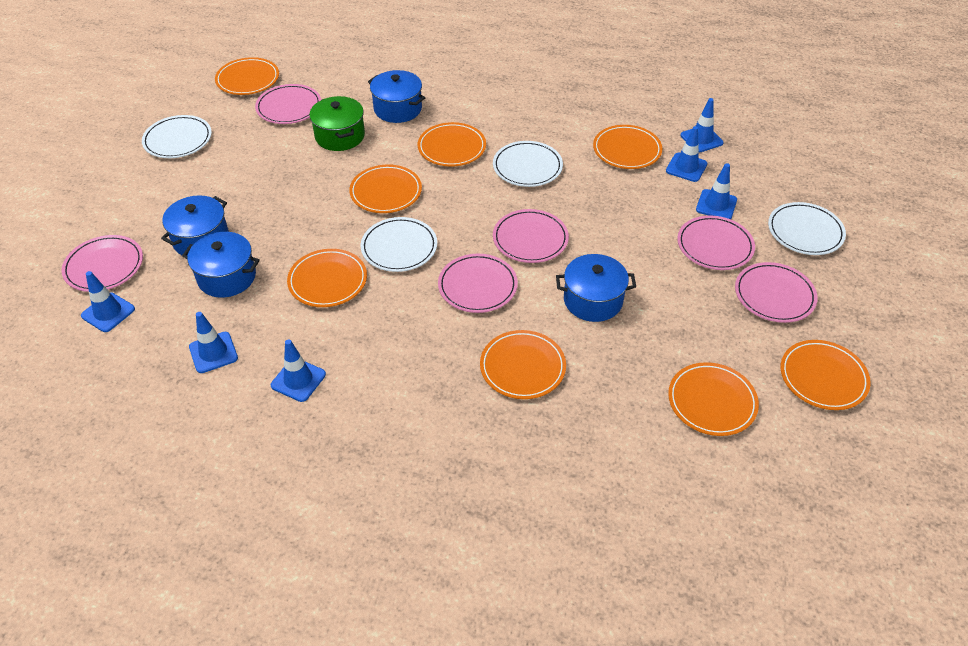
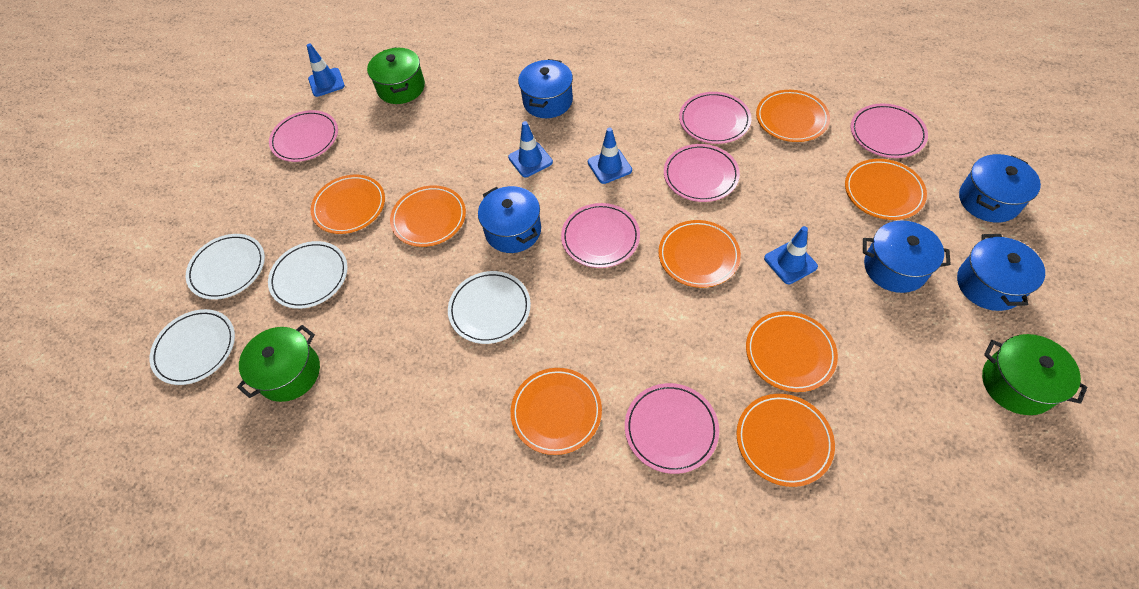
blue pot: [161,195,229,256] [182,232,260,298] [368,70,425,123] [556,254,636,322] = 4 -> [478,186,541,253] [518,59,573,118] [863,221,951,293] [957,234,1045,311] [959,154,1041,223] = 5
blue traffic cone: [81,271,135,332] [189,312,238,373] [271,339,326,402] [666,126,707,182] [680,98,724,153] [696,163,737,219] = 6 -> [307,43,345,97] [508,121,553,177] [588,127,632,184] [764,226,818,284] = 4
green pot: [309,96,365,151] = 1 -> [237,325,320,402] [367,47,425,104] [982,334,1087,415] = 3

